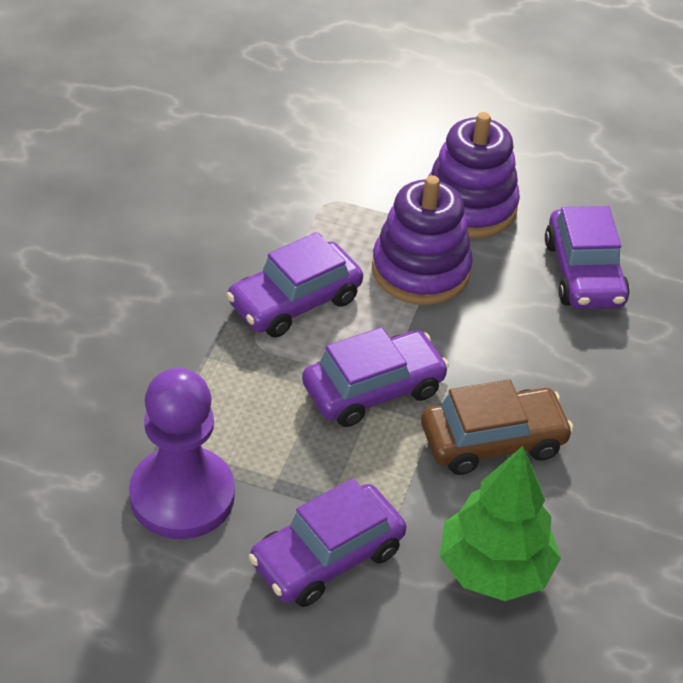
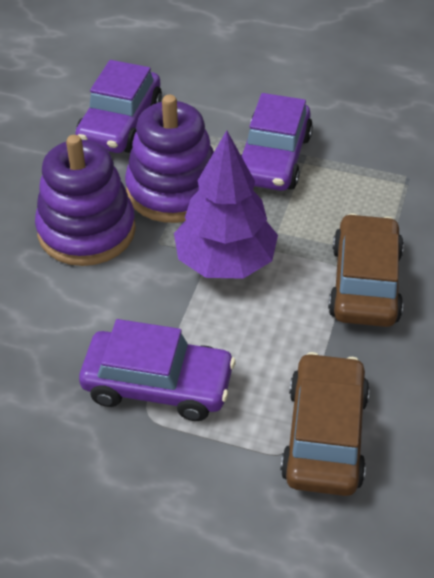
brown car: [421,379,574,475] = 1 -> [280,352,370,496] [328,213,404,327] = 2
green tree: [440,446,561,601] = 1 -> none = 0
purple car: [227,232,363,338] [249,478,406,607] [302,327,449,427] [545,206,630,309] = 4 -> [75,60,162,153] [79,319,236,421] [241,93,313,191] = 3
purple pawn: [129,368,235,539] = 1 -> none = 0
purple tree: none = 0 -> [174,130,278,279] = 1

